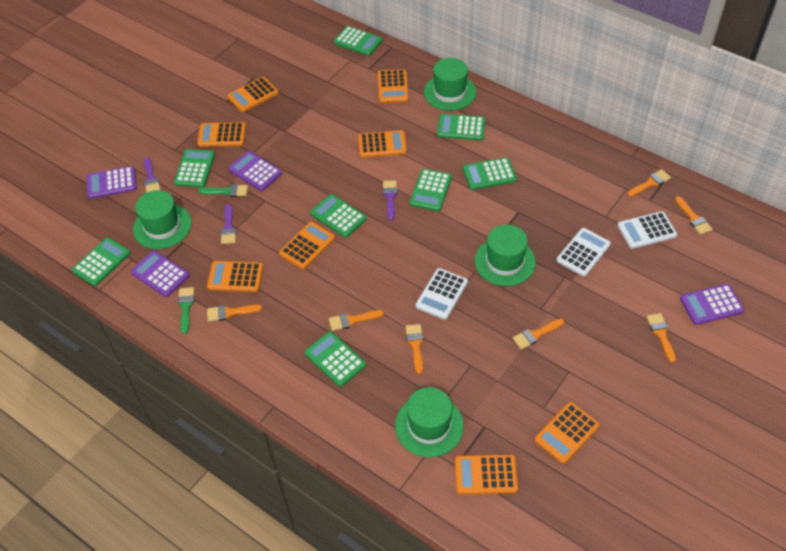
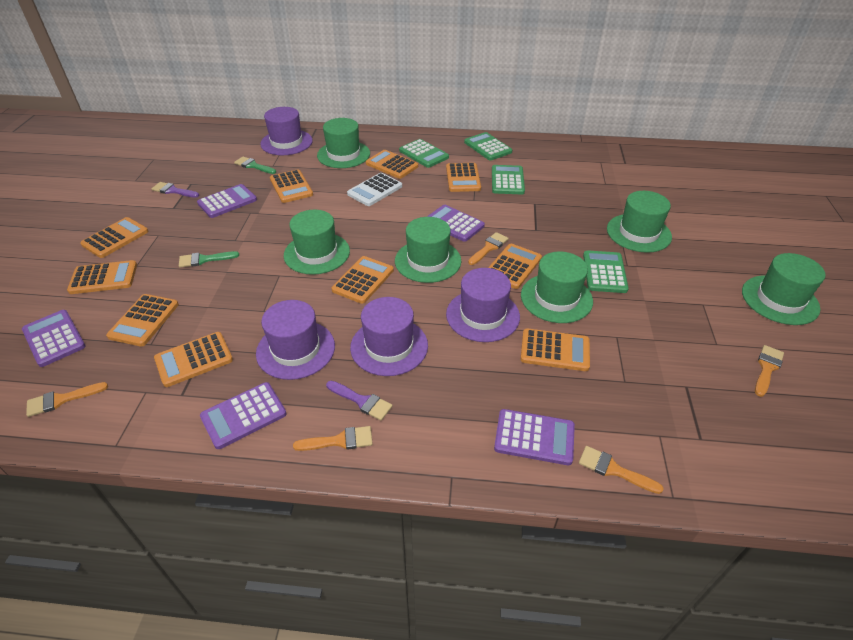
green calculator: [72,237,131,286] [174,149,215,188] [305,331,366,387] [310,194,367,238] [334,26,383,56] [409,169,452,211] [437,114,485,141] [463,158,517,190] = 8 -> [399,139,449,168] [464,132,512,160] [492,165,525,194] [583,250,629,293] = 4
green hat: [133,190,192,249] [395,387,464,457] [424,58,476,111] [475,225,536,286] = 4 -> [284,210,350,275] [317,118,370,168] [395,217,461,283] [521,251,593,323] [607,191,672,253] [742,253,826,325] = 6
orange brush: [207,305,262,322] [329,310,384,331] [405,324,423,374] [513,319,564,350] [628,169,671,197] [646,313,676,363] [675,196,713,235] = 7 -> [26,382,108,417] [293,426,373,451] [468,232,509,265] [579,446,664,494] [755,345,784,397] = 5
orange calculator: [197,122,246,147] [207,261,264,292] [227,77,279,112] [279,222,335,269] [358,130,407,158] [378,69,409,103] [455,454,518,494] [534,402,600,464] = 8 -> [67,260,137,294] [80,217,148,258] [106,294,179,347] [154,332,233,387] [270,170,313,203] [331,256,394,304] [366,150,418,179] [446,163,481,192] [488,244,542,289] [521,328,590,371] = 10
purple brush: [144,157,160,192] [221,204,236,244] [383,180,398,220] = 3 -> [152,182,199,198] [326,381,392,420] = 2
purple calculator: [87,166,137,199] [131,251,190,297] [228,151,282,191] [680,284,744,325] = 4 -> [22,310,85,367] [197,184,257,218] [200,382,287,449] [427,205,485,242] [494,409,575,465] = 5
purple hat: none = 0 -> [256,300,335,380] [260,107,313,155] [350,297,428,376] [446,268,520,342] = 4
white calculator: [416,268,468,320] [556,228,611,277] [617,211,677,249] = 3 -> [347,173,402,206] = 1

